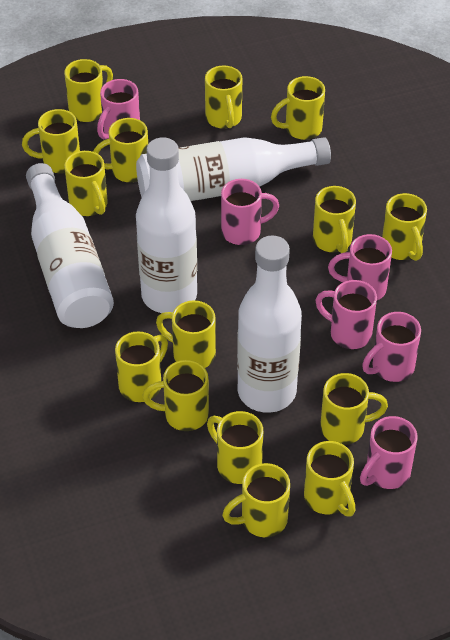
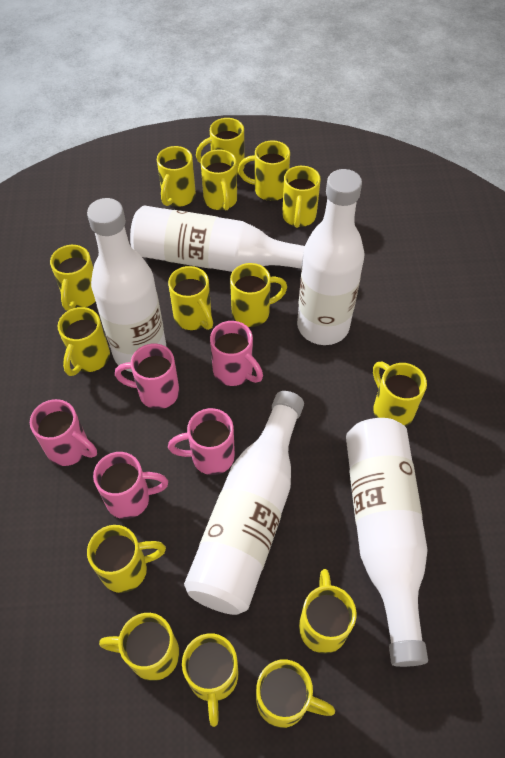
pink mug: [97,79,140,139] [221,179,279,245] [315,280,377,349] [328,234,392,300] [360,416,418,489] [362,312,421,382] = 6 -> [30,399,97,466] [93,452,168,519] [115,344,179,409] [168,408,235,475] [210,321,263,386] = 5
white bottle: [26,163,114,328] [136,137,197,313] [136,137,331,201] [237,236,302,413] = 4 -> [87,198,167,372] [130,205,305,272] [184,391,304,615] [297,169,364,345] [346,418,428,667] = 5

